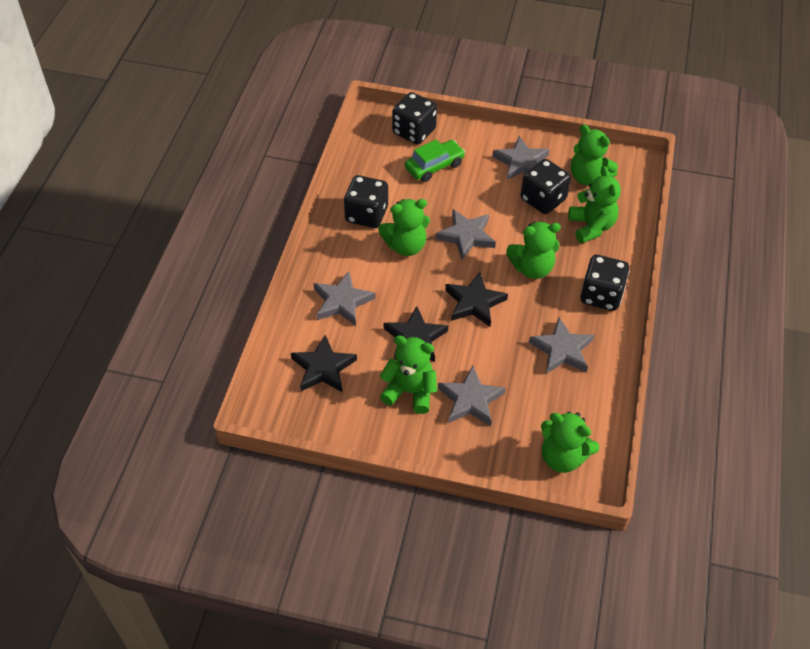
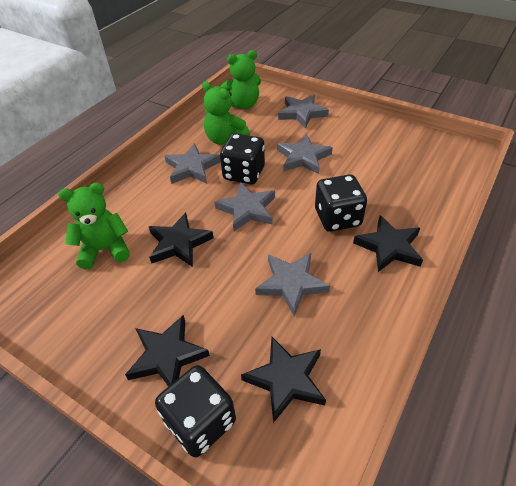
black dice: [344,175,388,228] [392,92,437,144] [521,159,571,214] [580,255,629,311] = 4 -> [155,365,236,457] [220,133,265,184] [315,174,367,232] = 3
black star: [291,335,357,392] [384,306,448,362] [445,272,508,327] = 3 -> [125,315,210,387] [149,212,214,267] [241,337,326,423] [353,215,423,272] = 4
green car: [405,139,465,182] = 1 -> none = 0
green teddy bear: [378,199,430,256] [380,335,437,414] [506,222,561,279] [541,412,599,473] [568,166,621,243] [571,124,618,185] = 6 -> [58,183,130,269] [202,81,250,145] [220,50,261,109] = 3

